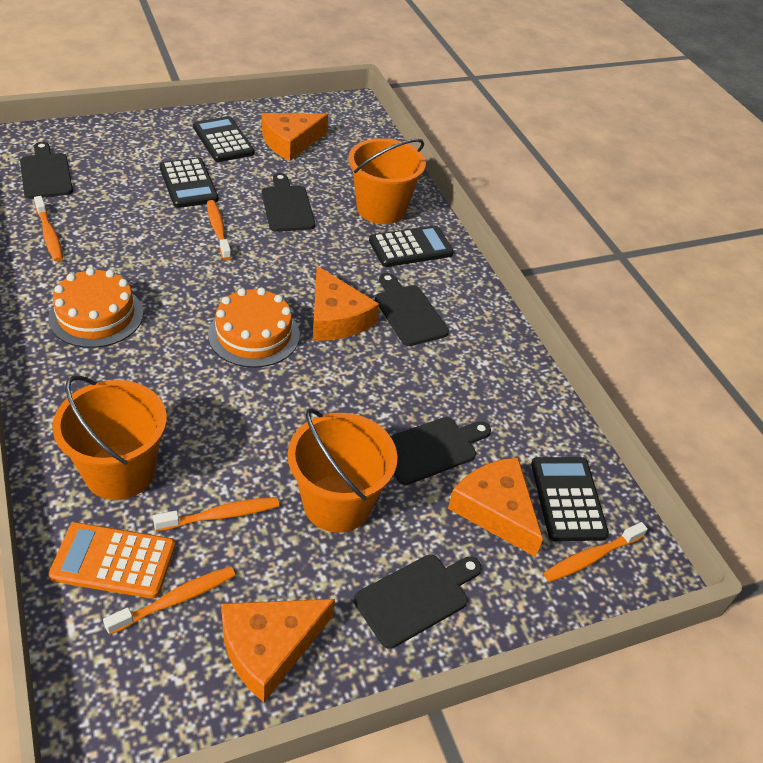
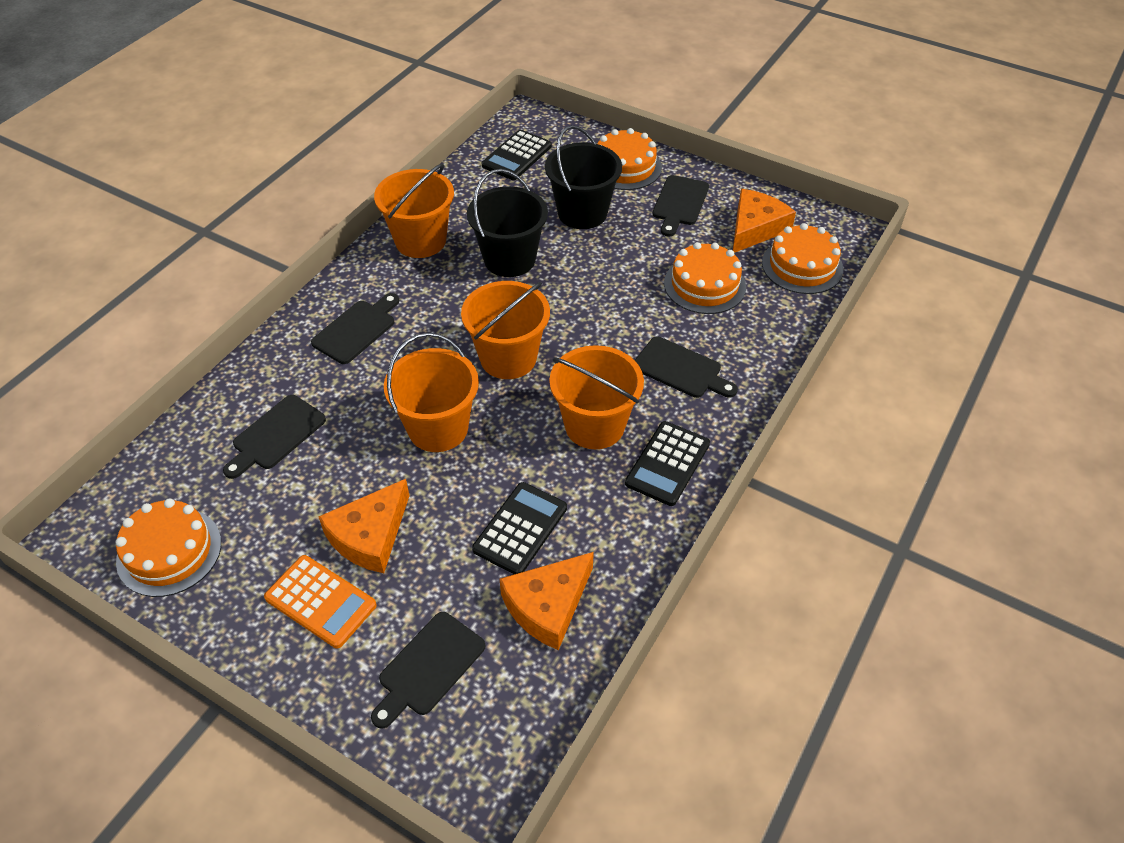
black bucket: none = 0 -> [467,169,548,277] [545,125,622,229] = 2
black calculator: [159,157,219,208] [193,116,254,162] [369,225,454,267] [531,457,609,541] = 4 -> [472,482,567,574] [482,130,552,180] [625,421,710,506] = 3
orange bucket: [52,375,167,500] [288,408,397,533] [349,138,426,224] = 3 -> [374,163,454,258] [384,333,479,452] [461,281,550,379] [549,345,644,449] = 4
orange cake: [48,268,143,348] [208,288,300,368] = 2 -> [115,498,221,597] [597,128,662,190] [664,242,746,314] [762,223,843,294] = 4
orange cheese: [221,599,335,702] [262,113,328,161] [313,266,379,341] [448,457,543,557] = 4 -> [318,479,410,573] [500,552,594,650] [733,189,796,253] = 3
orange toothbrush: [34,196,63,262] [103,566,235,635] [153,497,279,531] [207,200,231,260] [544,522,648,582] = 5 -> none = 0

